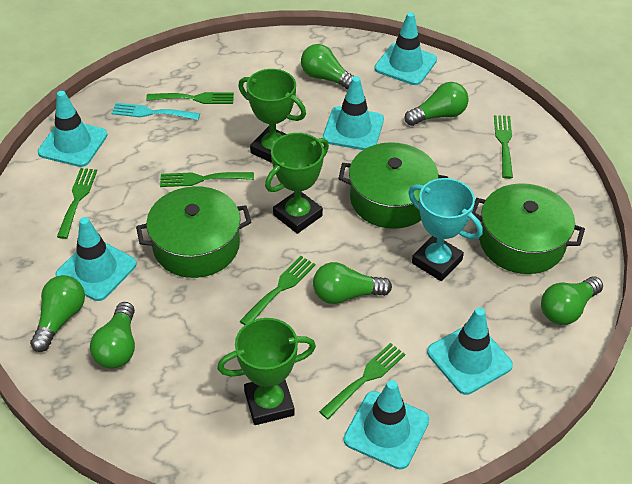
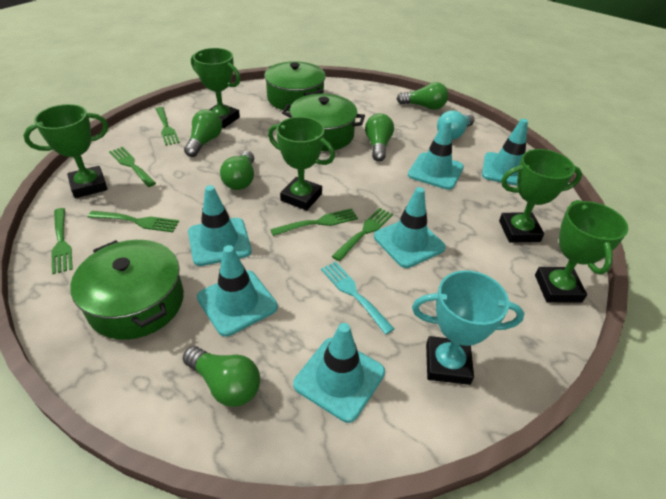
green light bulb: [30,275,85,352] [90,302,135,369] [301,44,354,89] [313,262,392,304] [404,82,469,126] [541,276,603,325] = 6 -> [183,346,260,407] [184,109,222,157] [220,151,254,190] [365,113,394,162] [397,82,448,110] = 5
green trophy: [217,318,316,425] [238,69,306,163] [265,133,329,234] = 3 -> [23,104,108,198] [191,48,241,128] [268,117,335,211] [499,149,582,243] [535,200,628,303] = 5
turquoise light bulb: none = 0 -> [437,110,475,140] = 1

